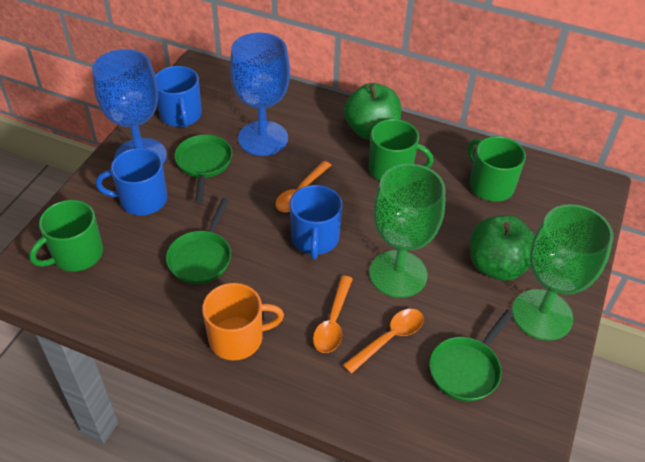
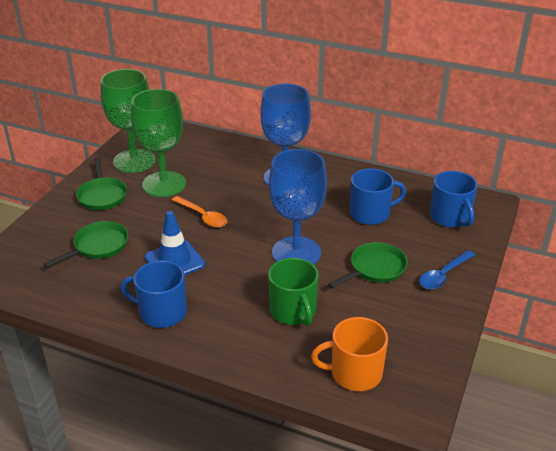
blue spoon: none = 0 -> [419,250,475,290] = 1
blue traffic cone: none = 0 -> [145,211,205,275] = 1
green apple: [344,83,401,140] [470,215,534,281] = 2 -> none = 0
green mug: [29,200,103,272] [368,119,434,181] [468,136,526,202] = 3 -> [268,258,319,326] = 1
orange spoon: [275,161,332,212] [313,276,353,353] [343,309,424,374] = 3 -> [172,196,228,228] = 1

